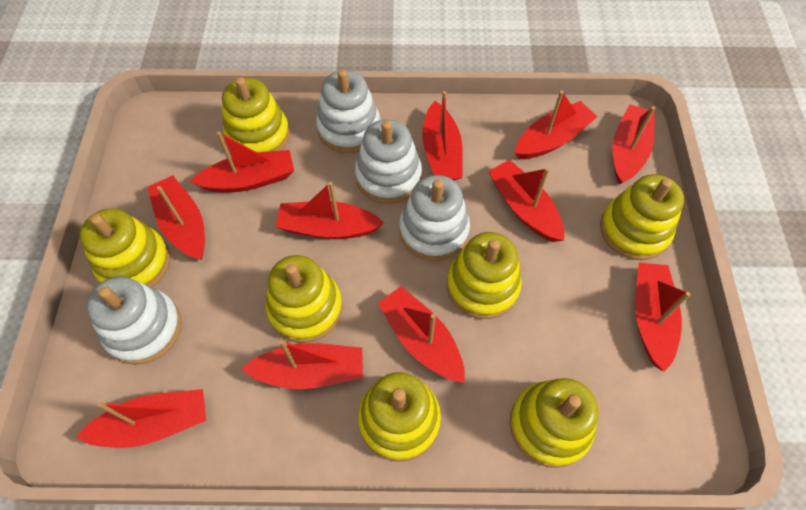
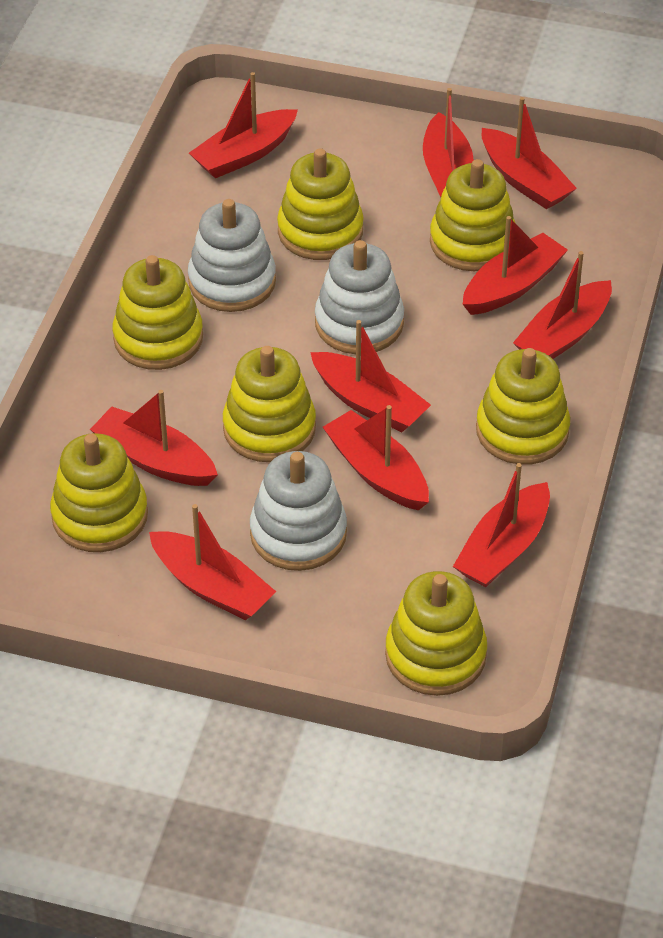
red boat: [76,389,206,448] [147,175,205,260] [190,131,294,192] [241,340,363,389] [276,182,384,239] [378,286,465,383] [422,91,463,180] [488,160,564,242] [515,91,598,159] [612,104,655,185] [635,263,691,372] = 11 -> [90,390,218,486] [149,504,276,620] [189,72,298,178] [310,320,431,432] [323,405,429,511] [423,88,474,197] [453,463,550,587] [463,216,568,315] [482,97,577,209] [513,251,612,359] = 10
white stacking toy: [86,276,182,365] [316,69,380,153] [355,119,422,204] [399,175,470,261] = 4 -> [188,199,276,312] [250,451,347,571] [315,240,404,354] = 3

